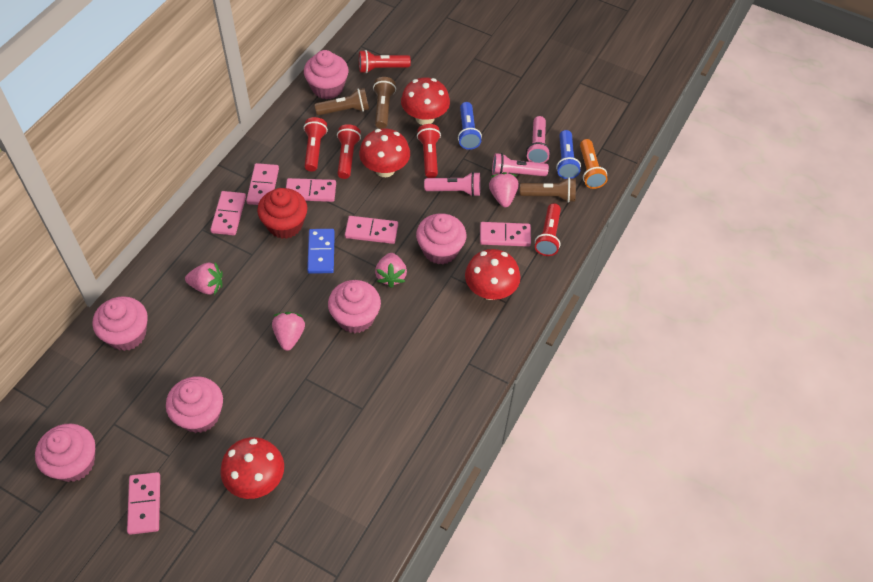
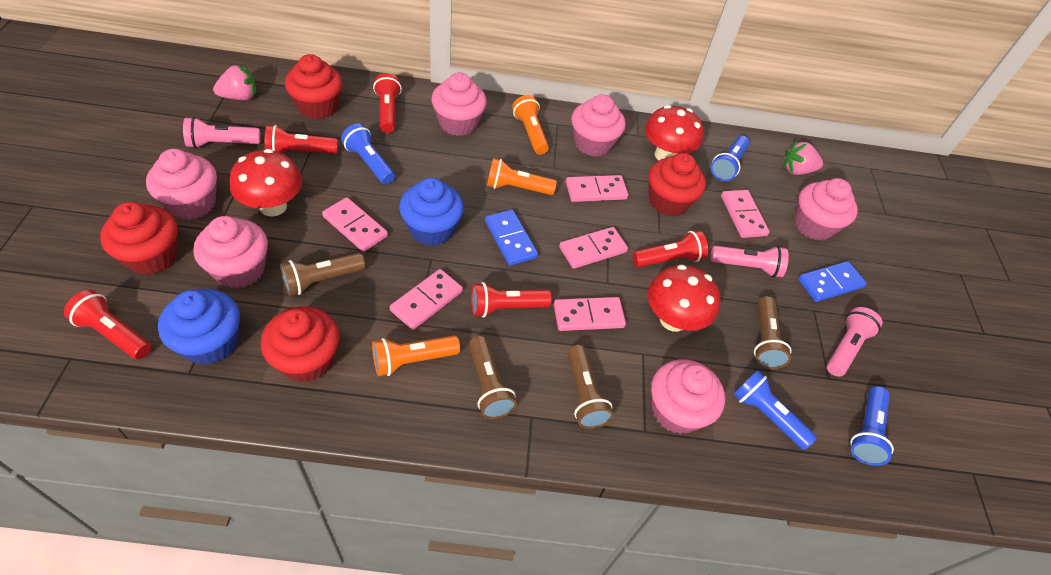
blue cupcake: none = 0 -> [158,289,240,365] [399,178,464,246] = 2
blue domino: [307,229,335,274] = 1 -> [485,210,538,266] [798,261,867,302] = 2
blue flashlight: [458,102,482,150] [556,130,581,179] = 2 -> [341,124,395,184] [711,136,750,181] [733,370,817,450] [850,386,894,466] = 4
brown flashlight: [314,88,369,115] [373,77,396,129] [520,178,576,203] = 3 -> [280,253,365,296] [469,336,517,419] [567,345,614,429] [754,296,792,369] = 4
orange flashlight: [580,139,608,189] = 1 -> [372,336,460,376] [487,158,557,195] [512,95,549,155] = 3
pink strawberry: [185,262,223,295] [272,312,305,351] [375,253,407,288] [489,172,519,207] = 4 -> [213,64,257,100] [783,140,823,175] = 2
red cupcake: [257,188,307,239] = 1 -> [100,202,178,275] [261,306,340,382] [285,54,343,119] [648,153,706,216] = 4
red mushroom: [220,437,284,499] [359,129,410,177] [401,77,450,125] [465,249,521,300] = 4 -> [230,149,303,217] [645,105,703,160] [648,264,720,332] = 3

